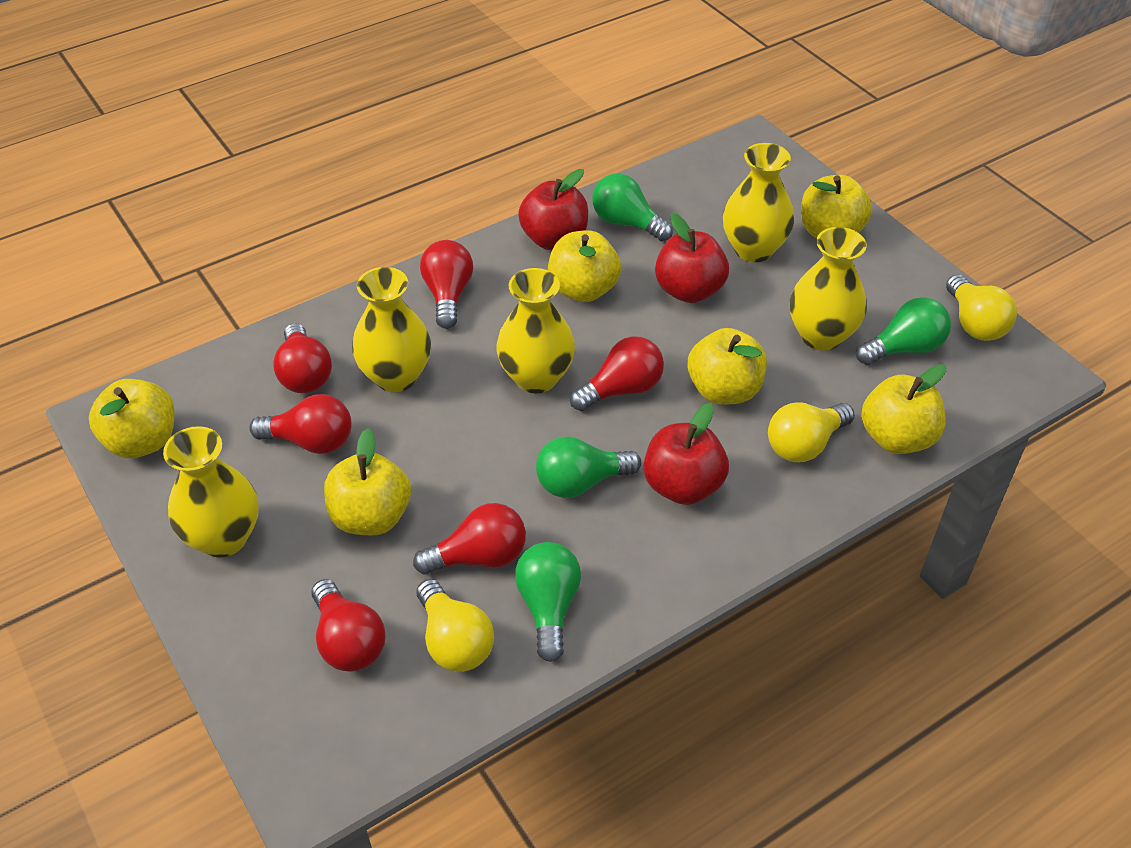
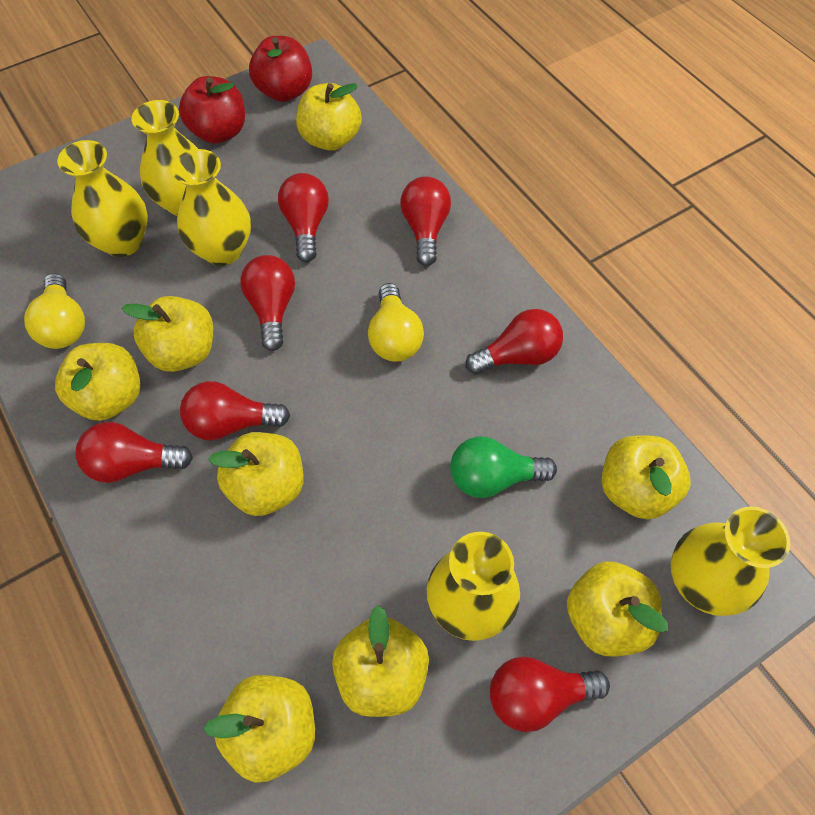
green light bulb: [515,542,581,662] [536,436,641,498] [592,173,673,241] [856,297,951,365] = 4 -> [450,436,557,498] = 1
red apple: [518,169,588,250] [644,403,729,505] [655,213,729,303] = 3 -> [179,76,245,144] [249,36,312,102] = 2
red light bulb: [249,394,352,454] [273,323,332,393] [311,579,386,671] [413,503,526,574] [420,240,473,329] [570,336,664,411] = 6 -> [76,422,193,483] [180,381,290,440] [240,255,295,351] [278,173,329,262] [400,176,451,266] [465,309,563,374] [490,656,610,732] = 7
yellow apple: [89,379,174,458] [324,428,411,535] [548,230,621,302] [688,328,767,405] [801,175,872,239] [861,364,946,454] = 6 -> [55,343,141,421] [122,296,213,372] [203,675,315,782] [208,432,304,516] [296,83,362,151] [332,605,429,717] [567,561,668,656] [602,435,691,519] = 8
yellow light bulb: [417,579,494,672] [768,402,855,462] [946,274,1017,341] = 3 -> [24,273,85,349] [368,283,424,362] = 2

